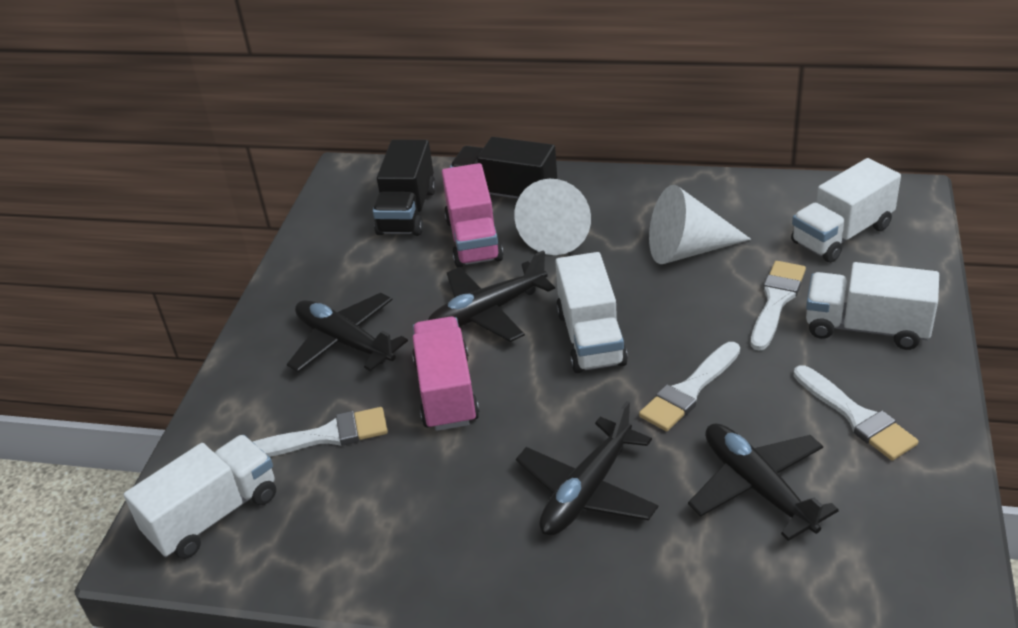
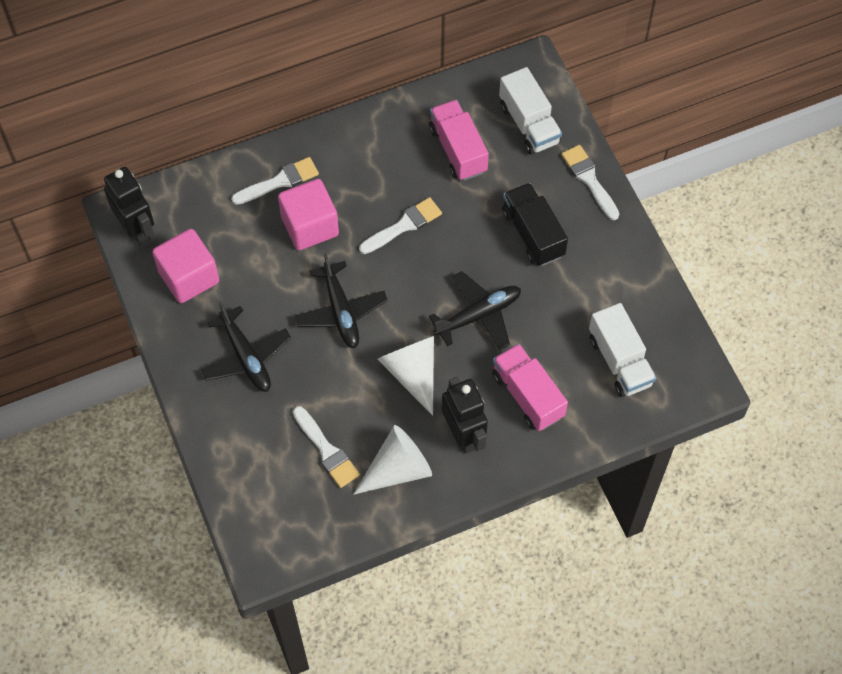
black plane: [287,293,408,372] [428,251,555,342] [516,401,658,536] [688,423,839,541] = 4 -> [201,302,291,392] [294,253,388,348] [429,271,521,350] = 3
black robot: none = 0 -> [104,167,154,246] [442,377,488,454] = 2
black truck: [373,140,436,236] [450,137,557,198] = 2 -> [502,183,568,266] = 1
pink cube: none = 0 -> [152,229,219,303] [278,179,339,250] = 2
white truck: [123,435,276,559] [555,252,628,373] [791,158,901,262] [806,262,939,350] = 4 -> [499,67,562,154] [589,303,656,397] = 2

